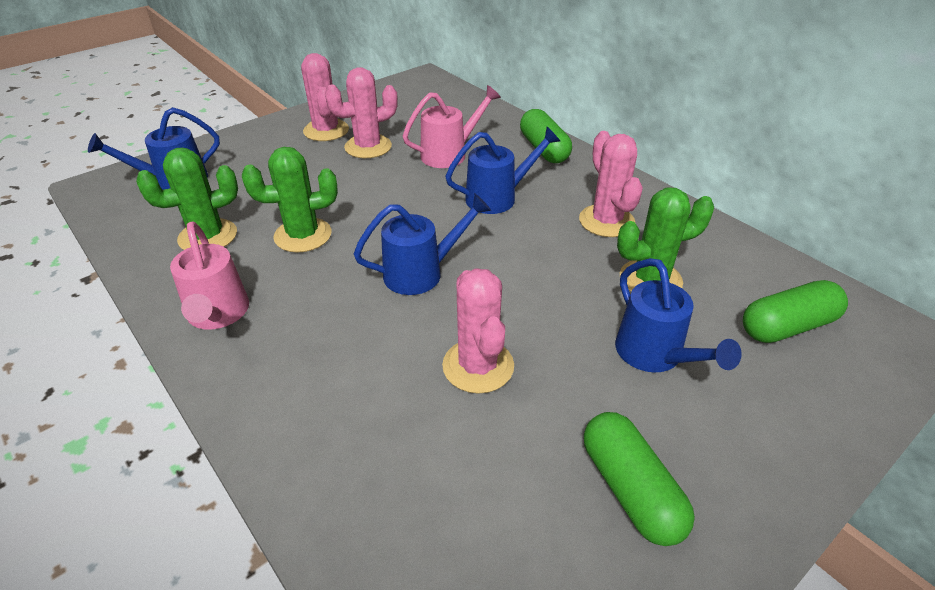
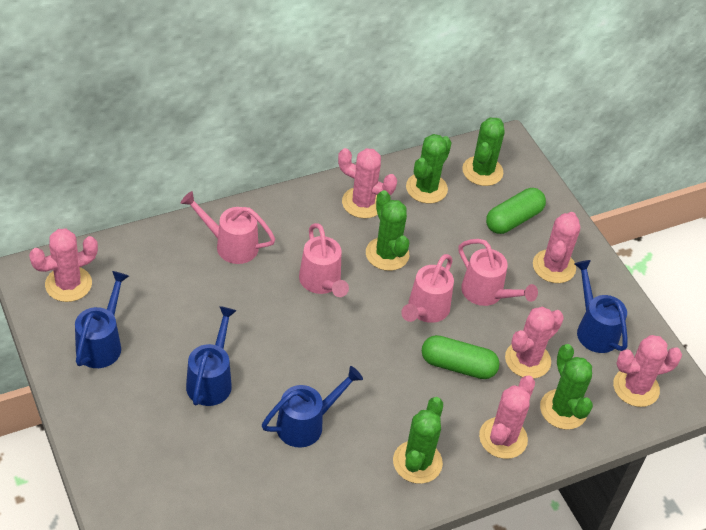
green cactus: [136,148,238,250] [242,147,338,253] [617,187,714,292] = 3 -> [366,190,409,271] [393,397,443,484] [406,134,452,203] [462,118,505,186] [540,344,593,430] = 5
green capsule: [520,109,572,163] [584,412,695,546] [743,280,848,343] = 3 -> [422,335,500,379] [486,188,546,234] = 2
pink cactus: [301,53,349,141] [325,67,398,158] [442,268,514,394] [579,131,643,237] = 4 -> [29,229,98,302] [338,148,397,218] [479,376,535,459] [505,307,564,379] [533,212,580,283] [613,335,682,407] = 6
pink watering can: [170,222,249,330] [403,85,501,168] = 2 -> [181,191,275,264] [299,223,349,297] [401,254,454,323] [459,239,538,306] = 4

